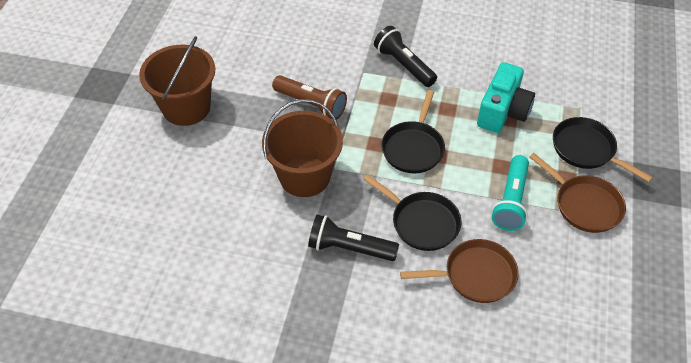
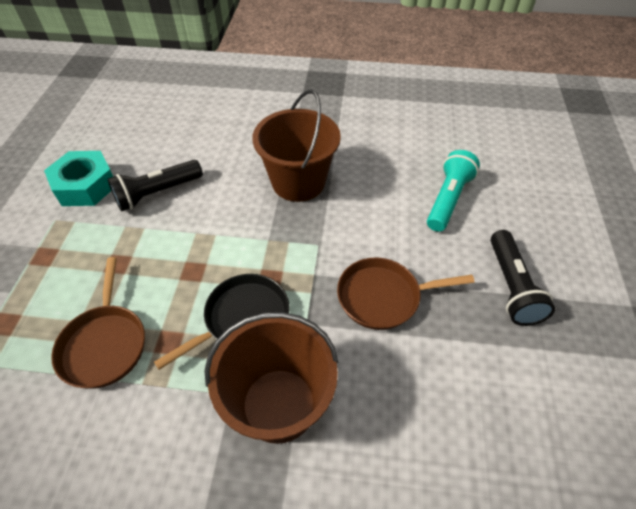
black pan: [363,174,461,251] [382,90,445,173] [553,117,653,182] = 3 -> [154,274,289,370] = 1
brown flashlight: [272,75,347,120] = 1 -> none = 0
turquoise camera: [477,62,535,133] = 1 -> none = 0
turquoise nut: none = 0 -> [44,151,113,206] = 1

